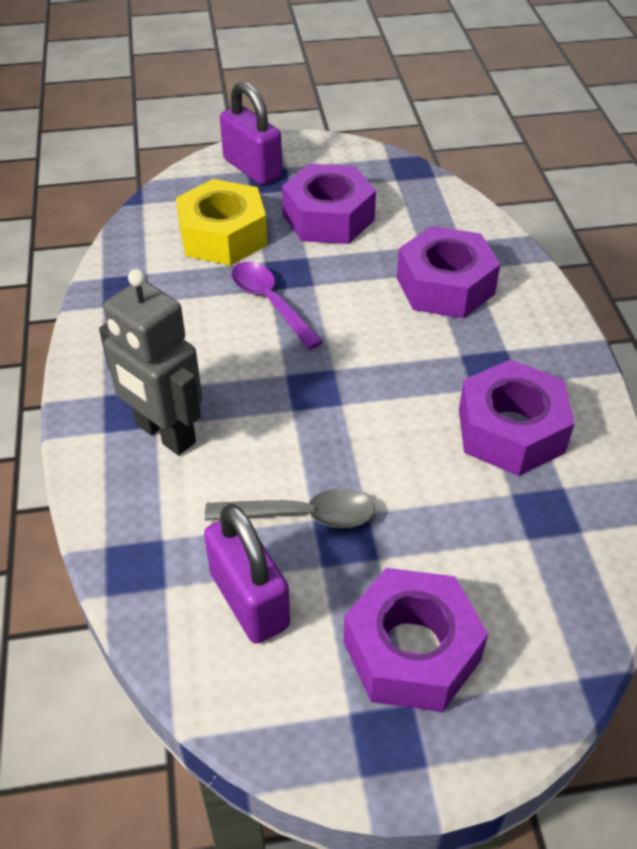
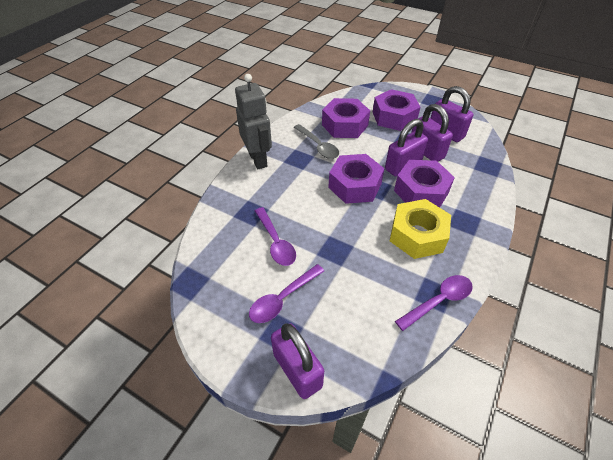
purple padlock: [204,504,290,644] [220,81,282,185] = 2 -> [271,323,324,399] [385,119,428,177] [411,104,453,162] [430,86,474,142] = 4
purple spoon: [232,262,323,349] = 1 -> [249,264,324,323] [255,207,296,266] [395,275,473,331] = 3

